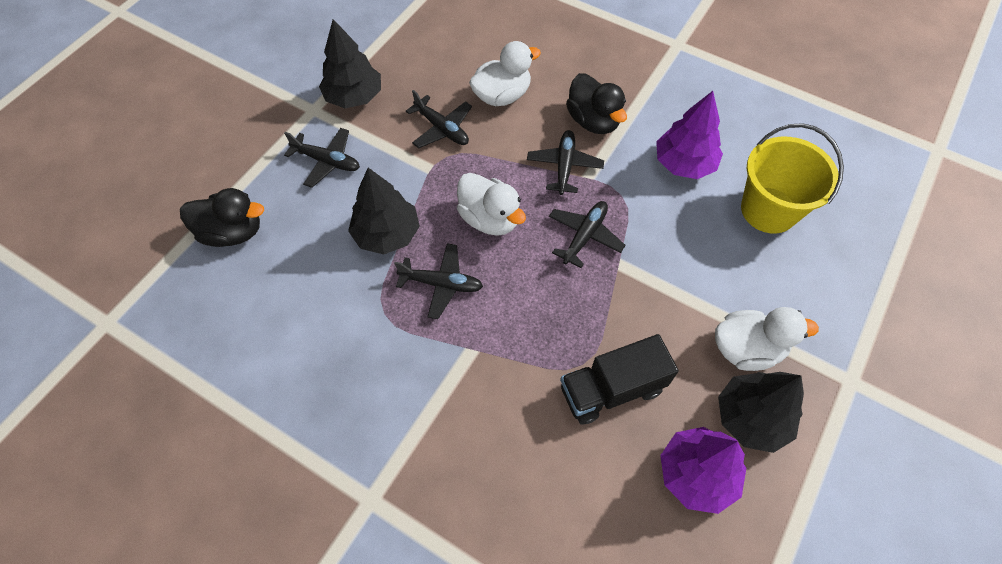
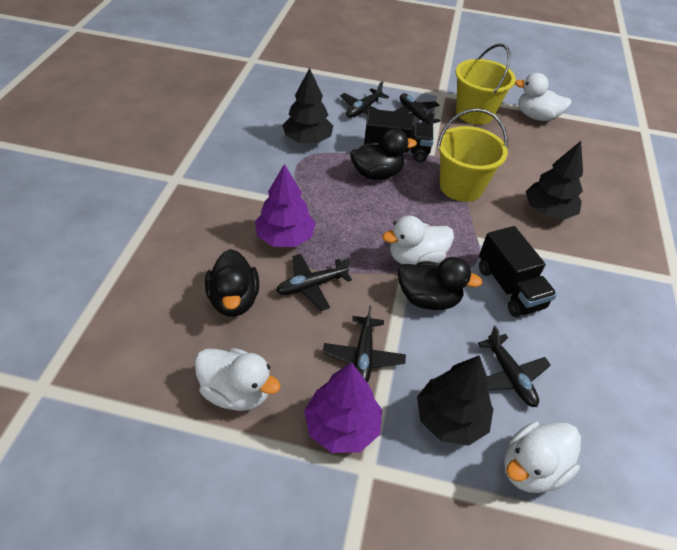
black duck: [180,188,264,247] [566,73,627,134] = 2 -> [205,249,259,317] [350,128,417,180] [398,257,483,310] = 3
black truck: [560,334,679,425] = 1 -> [364,109,434,162] [479,226,557,317] = 2
white duck: [457,173,526,236] [469,41,541,106] [715,307,819,371] = 3 -> [195,348,281,411] [382,216,454,265] [504,422,581,493] [515,73,572,121] = 4
yellow bucket: [741,123,844,234] = 1 -> [437,108,508,202] [456,43,516,125] = 2

